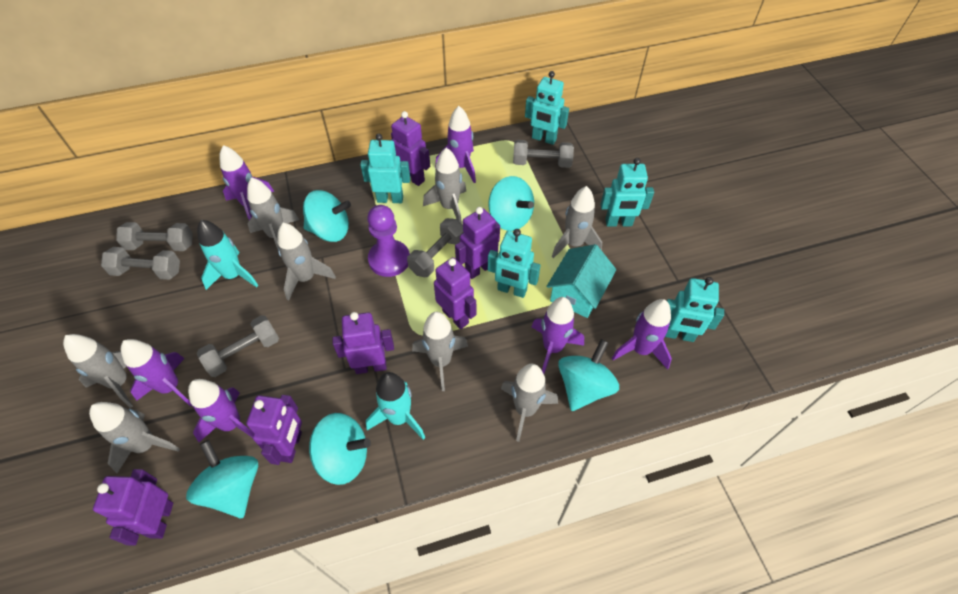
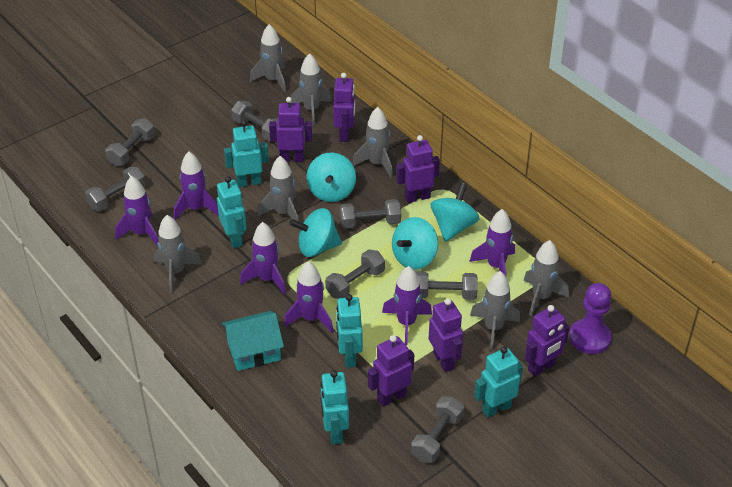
grey dumbbell: [101,247,180,280] [116,222,193,251] [197,315,279,377] [407,218,464,277] [513,140,574,168] = 5 -> [85,166,146,211] [105,118,155,166] [231,101,277,141] [325,249,385,299] [339,199,401,229] [411,396,464,463] [416,272,478,300] = 7
grey rocket: [63,334,133,408] [89,402,180,473] [247,177,299,249] [277,223,336,301] [412,312,468,391] [423,148,466,224] [501,364,558,442] [552,186,602,258] = 8 -> [154,215,202,293] [250,24,286,93] [258,156,299,221] [290,53,332,125] [352,107,393,178] [470,271,520,350] [523,240,569,316] = 7
turquoise rocket: [197,220,258,290] [366,372,425,440] = 2 -> none = 0
turquoise spinning top: [186,440,258,518] [303,190,351,242] [309,413,371,485] [488,176,534,231] [558,339,619,411] = 5 -> [289,208,342,257] [307,152,356,202] [392,217,438,270] [431,183,479,242] = 4

